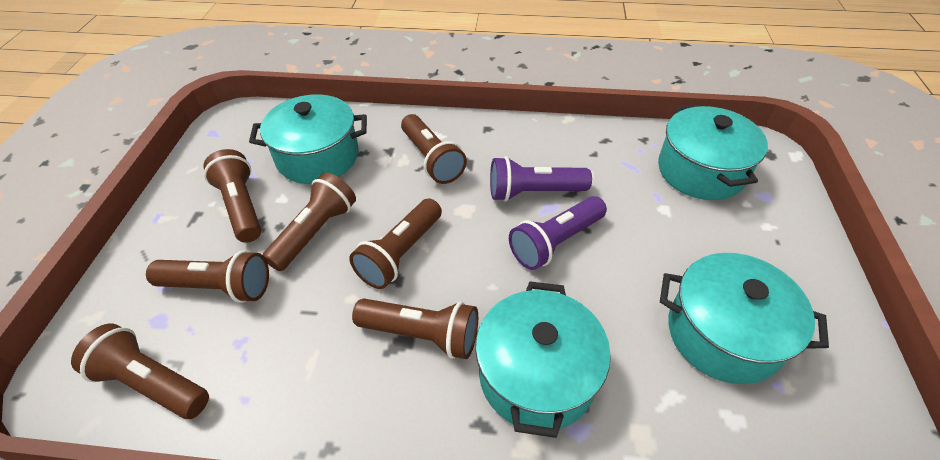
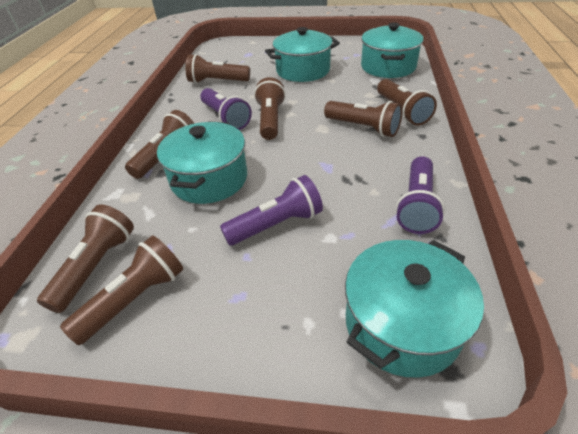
purple flashlight: [490,156,592,202] [509,196,607,270] = 2 -> [200,88,252,130] [220,175,323,246] [396,156,445,234] = 3

